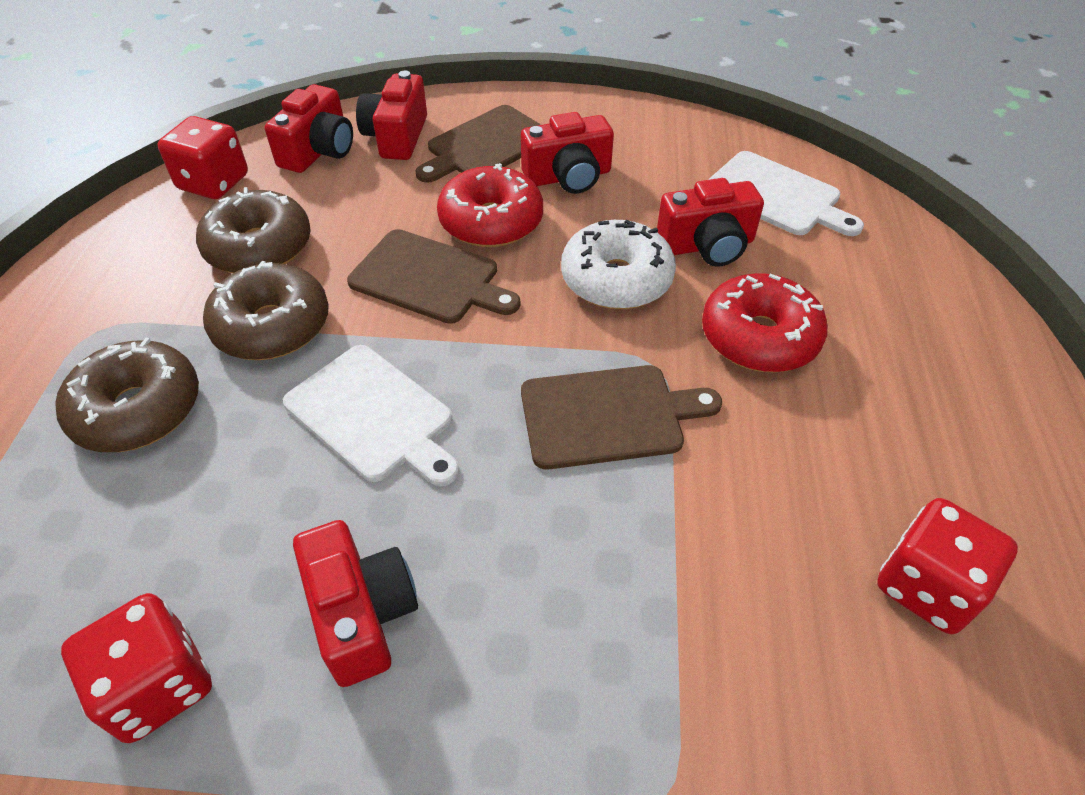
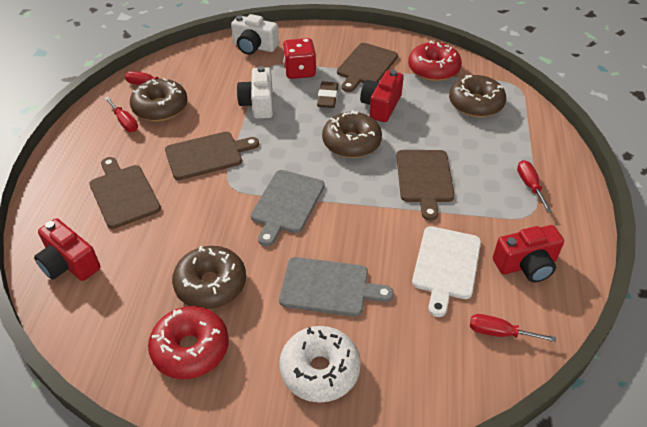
brown cutting board: [347,229,520,324] [415,105,541,183] [521,365,722,470] = 3 -> [89,157,161,229] [165,132,259,180] [337,43,398,92] [396,150,454,221] = 4
brown donut: [55,338,199,452] [196,187,311,273] [203,261,329,360] = 3 -> [130,78,188,121] [172,246,246,309] [322,111,382,158] [449,75,506,117] = 4
brown eraser: none = 0 -> [317,82,338,108] = 1
grey cutting board: none = 0 -> [251,170,325,247] [279,257,394,317] = 2
red camera: [265,84,353,173] [293,520,418,687] [356,71,427,160] [521,112,614,194] [657,178,764,267] = 5 -> [34,218,101,281] [360,70,404,122] [493,225,564,282] = 3
red dice: [61,593,212,743] [158,116,248,199] [877,498,1018,634] = 3 -> [283,38,316,79] = 1
red screwdriver: none = 0 -> [104,97,138,132] [125,71,182,85] [470,314,556,342] [517,160,552,213] = 4
white camera: none = 0 -> [231,14,279,55] [237,66,273,119] = 2
white cutting board: [283,345,459,486] [708,151,864,236] = 2 -> [412,226,481,317] = 1

